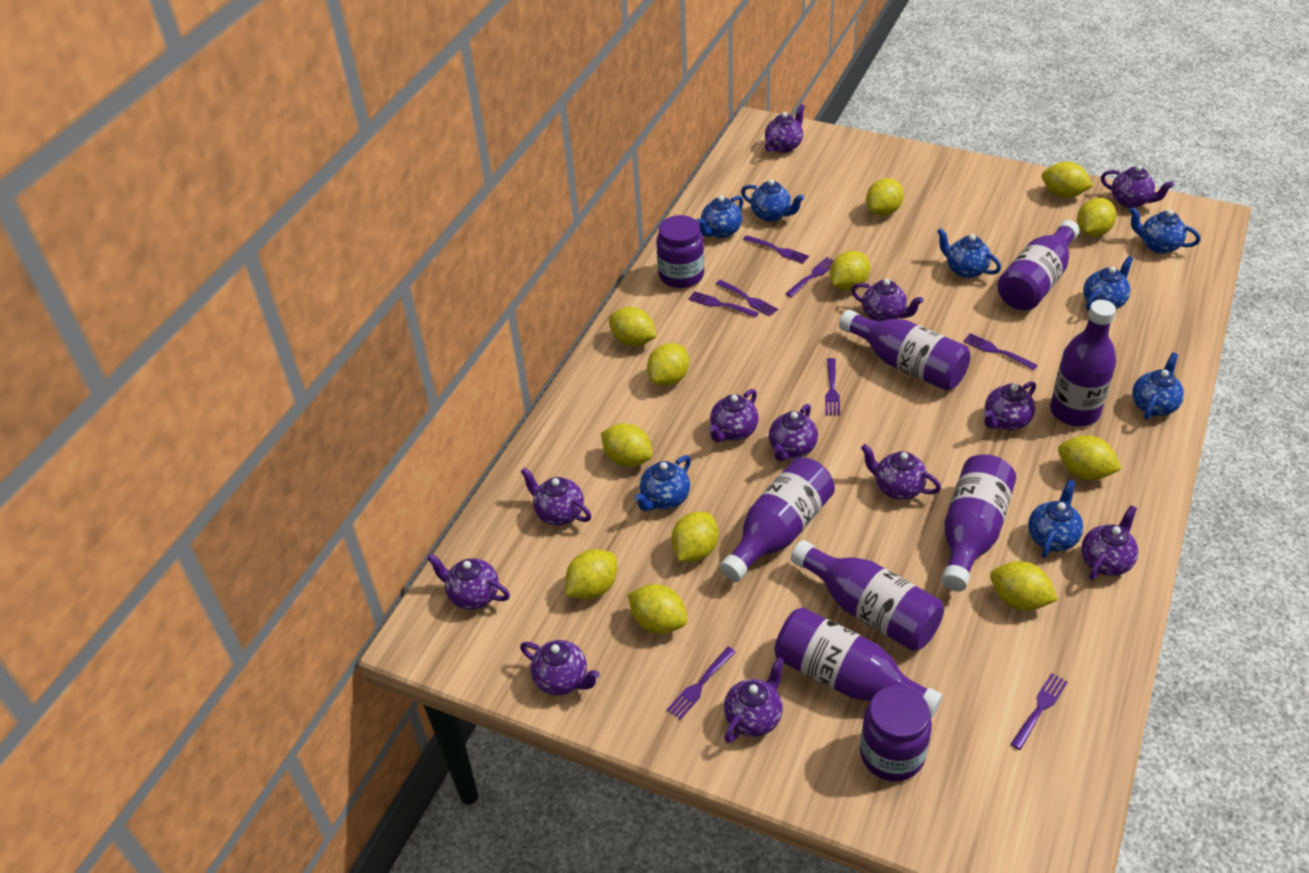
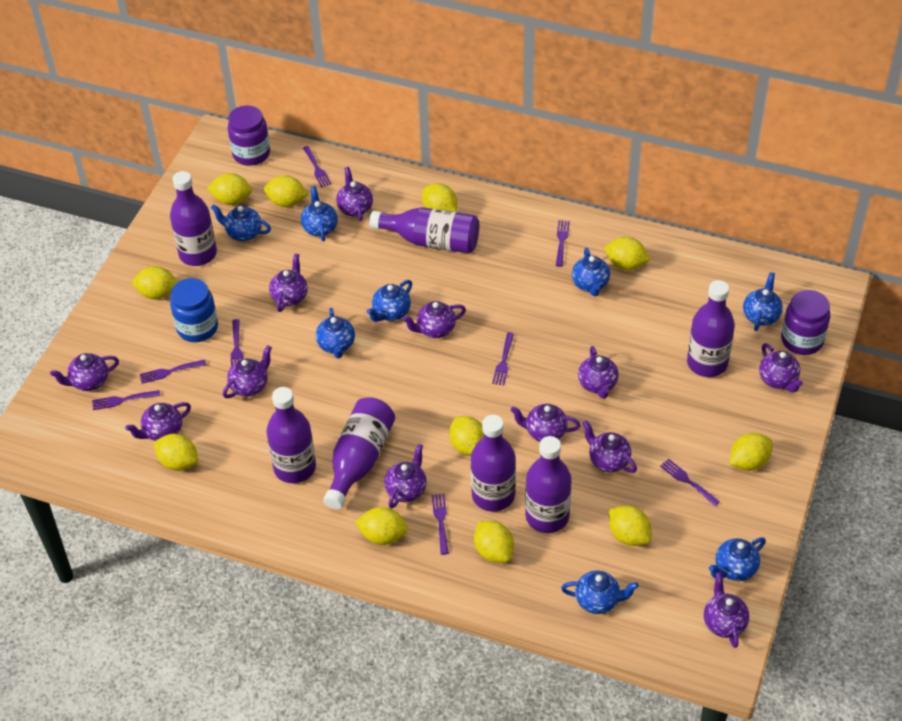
blue jar: none = 0 -> [170,278,218,342] = 1
yellow lemon: [565,549,617,599] [601,423,653,467] [609,307,657,346] [628,584,688,634] [647,343,689,386] [671,512,718,562] [830,251,870,290] [866,178,904,216] [990,561,1058,611] [1042,162,1093,198] [1058,435,1122,480] [1077,198,1116,237] = 12 -> [132,266,179,299] [154,434,198,471] [207,173,252,205] [264,175,308,207] [355,507,408,545] [422,183,457,212] [449,416,484,456] [474,521,514,563] [605,237,651,270] [609,506,652,546] [730,433,772,471] = 11

